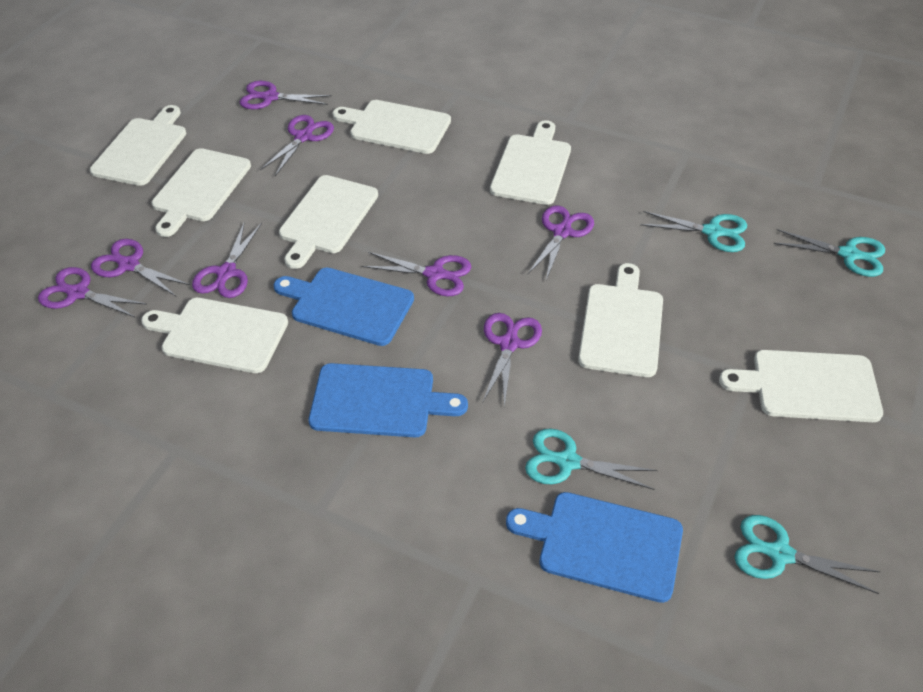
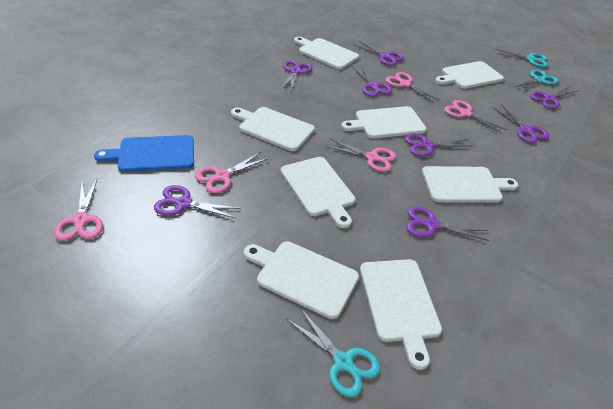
blue cutting board: [273,268,414,346] [309,363,468,437] [506,492,683,603] = 3 -> [94,135,194,172] = 1
pink scissors: none = 0 -> [54,179,103,241] [195,152,268,193] [325,138,396,172] [385,72,440,103] [444,100,507,134] = 5
turquoise scissors: [525,428,658,490] [640,211,747,252] [734,515,880,594] [773,229,885,277] = 4 -> [287,308,380,397] [495,49,548,68] [514,69,559,93] = 3

